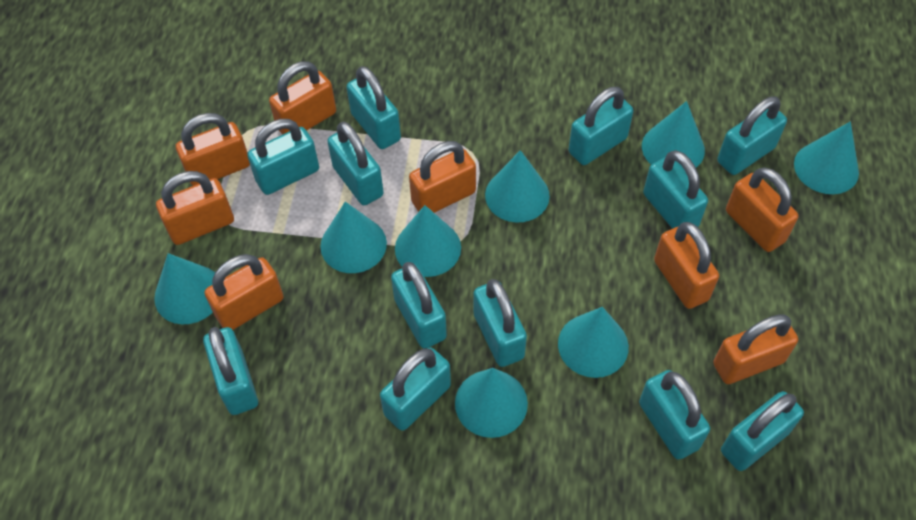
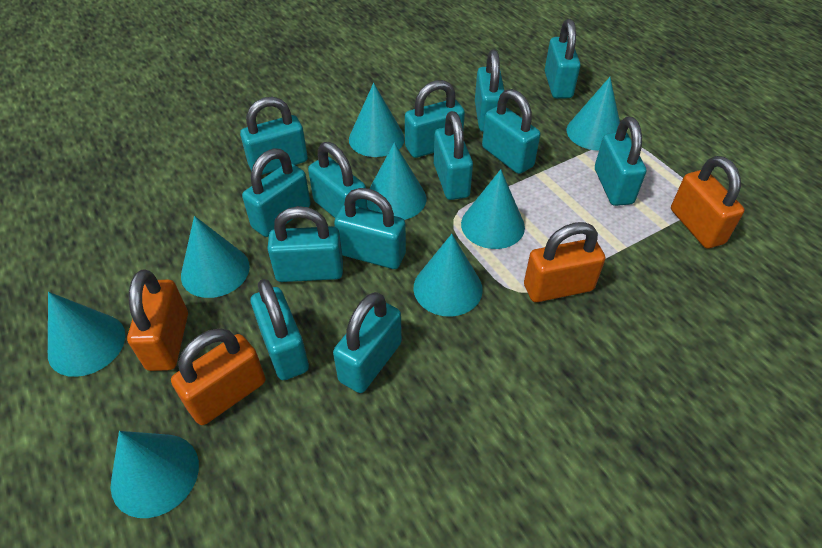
orange padlock: [156,171,234,245] [176,113,250,186] [205,254,284,330] [269,61,336,134] [409,141,476,213] [654,222,719,309] [713,314,798,384] [726,167,799,252] = 8 -> [127,270,188,371] [171,329,266,425] [524,222,605,302] [671,156,745,249] = 4
turquoise padlock: [203,327,258,415] [247,119,319,195] [327,121,384,205] [347,66,401,149] [380,348,451,431] [391,262,447,349] [474,279,527,367] [569,87,633,165] [639,370,710,460] [643,150,708,229] [717,97,787,175] [721,391,804,471] = 12 -> [240,97,308,175] [242,148,311,237] [251,279,309,380] [267,206,343,282] [308,142,368,218] [333,292,402,393] [334,188,406,269] [405,80,465,158] [434,111,473,200] [475,49,504,132] [482,89,541,174] [545,19,581,99] [595,117,646,206] = 13

